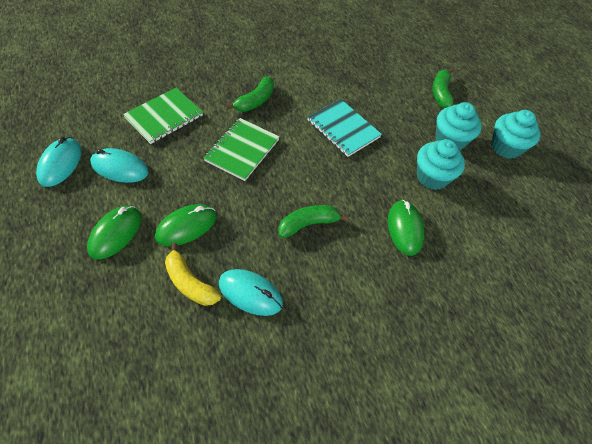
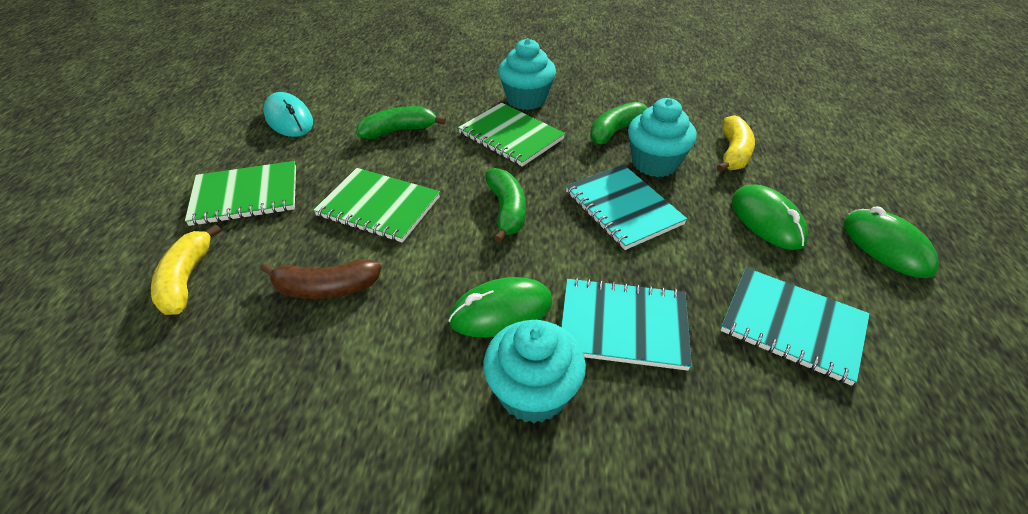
brown banana: none = 0 -> [261,259,382,299] = 1
green notebook: [123,88,203,144] [203,118,280,181] = 2 -> [185,161,296,226] [313,168,440,243] [458,103,565,167] = 3
turquoise mouse: [36,137,82,187] [90,148,149,183] [219,269,283,316] = 3 -> [263,92,313,137] = 1
turquoise notebook: [308,99,382,157] = 1 -> [561,278,692,371] [566,164,687,250] [720,268,870,386] = 3
yellow banana: [165,243,221,306] = 1 -> [151,224,221,315] [717,115,755,172] = 2

